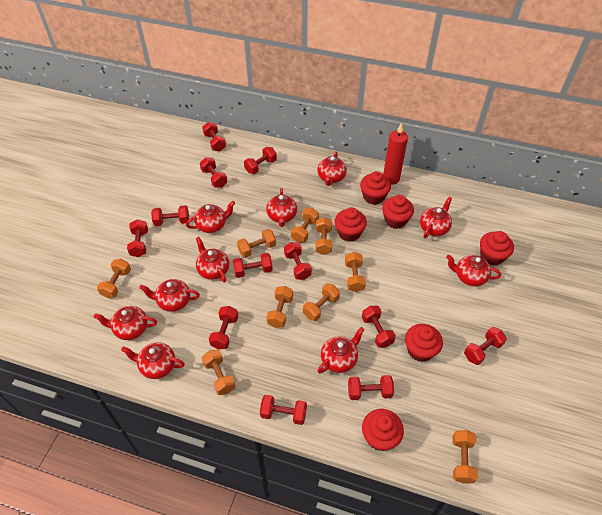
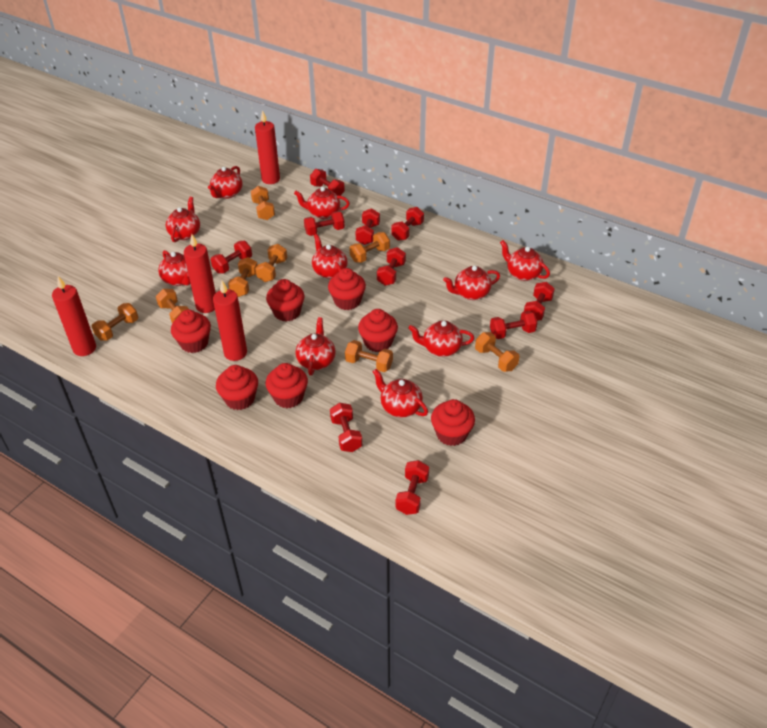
orange dumbbell: [97,259,131,298] [202,349,236,395] [237,229,276,258] [267,286,293,328] [291,208,319,243] [303,283,340,321] [315,217,332,255] [345,252,366,292] [452,430,478,483] = 9 -> [92,303,138,341] [156,289,190,323] [228,257,257,297] [251,186,275,220] [255,244,287,282] [345,340,393,372] [350,232,390,263] [475,332,519,372] = 8
red candle: [383,124,408,185] = 1 -> [52,276,96,356] [184,234,216,313] [213,281,247,361] [255,110,280,184] = 4
red cupcake: [334,208,367,242] [360,171,391,205] [362,409,404,451] [382,195,414,229] [405,324,443,362] [480,231,514,266] = 6 -> [171,310,211,353] [216,365,258,410] [266,279,304,321] [266,363,308,408] [328,268,366,310] [358,309,398,352] [431,399,475,446] = 7
red dumbbell: [127,219,148,257] [151,205,189,226] [200,157,227,188] [202,122,226,152] [209,306,239,349] [233,253,273,278] [244,147,277,174] [260,395,307,425] [284,242,312,280] [348,375,394,400] [362,306,396,348] [464,327,507,365] = 12 -> [211,241,252,273] [304,211,345,236] [310,169,345,196] [330,403,362,452] [355,208,380,245] [377,247,406,286] [391,207,424,241] [395,460,429,515] [490,311,537,339] [524,282,555,321] = 10

